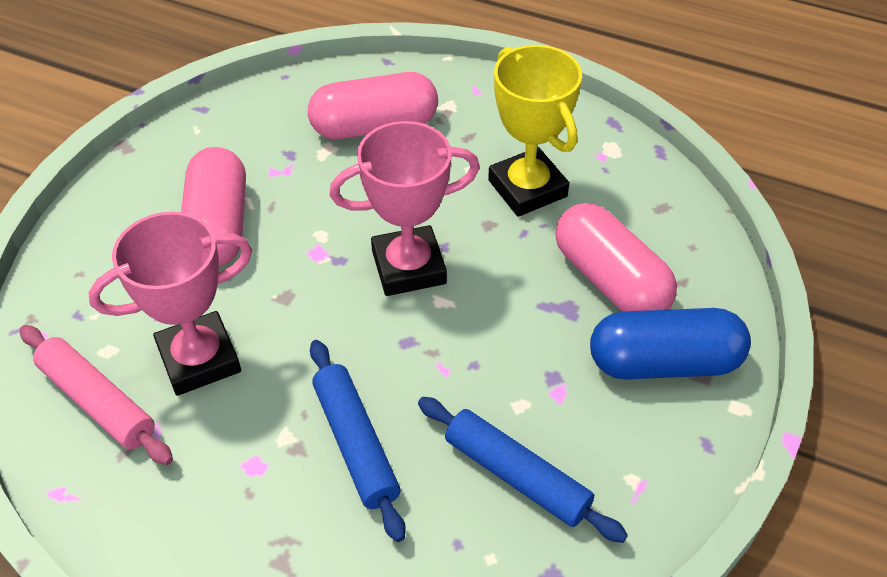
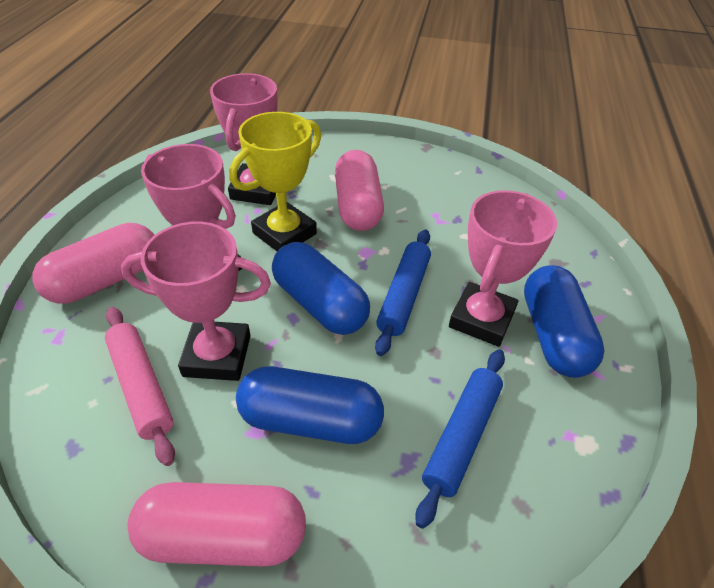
blue capsule: [590,308,751,379] = 1 -> [236,366,384,444] [272,242,370,335] [524,265,605,378] = 3
pink trophy: [88,211,252,396] [329,121,480,296] = 2 -> [121,222,271,381] [141,144,242,272] [210,73,278,205] [449,190,557,347] = 4

